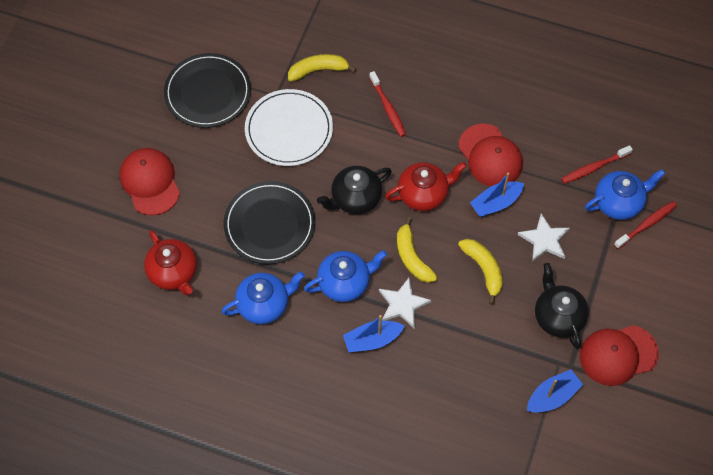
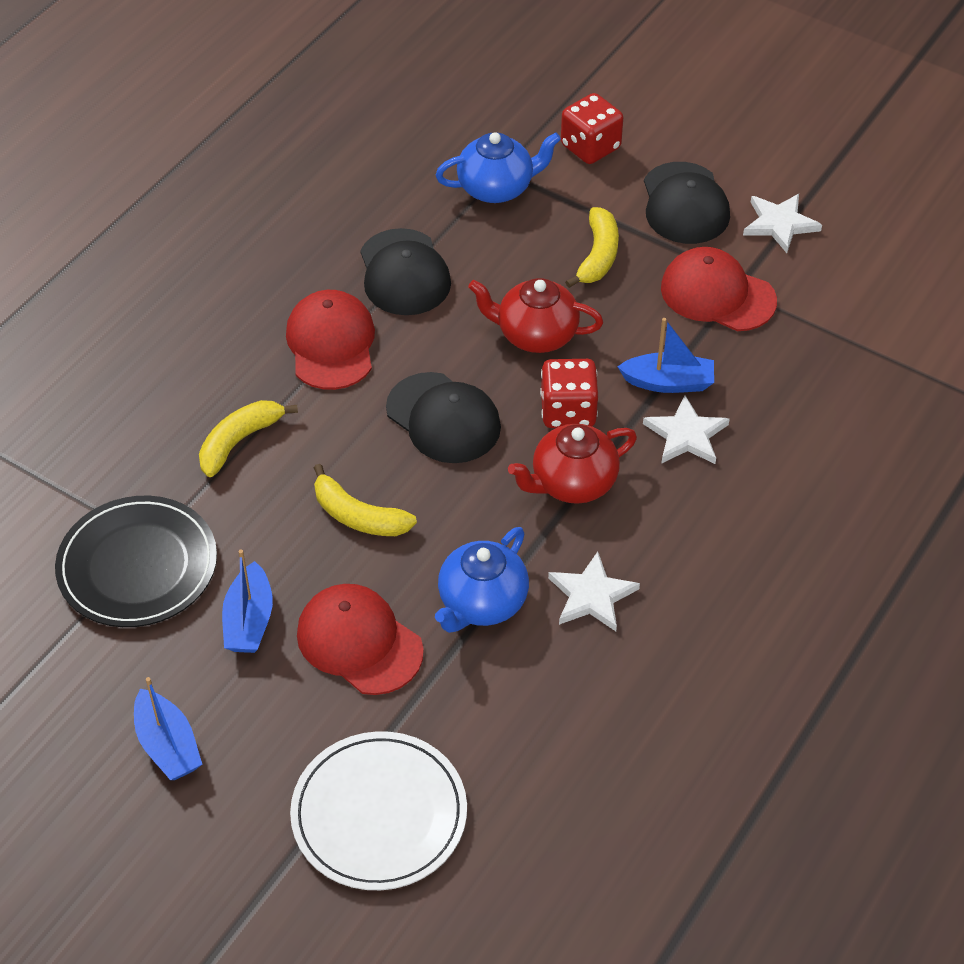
black cap: none = 0 -> [360,228,451,315] [386,372,501,463] [644,162,730,244] = 3
black plate: [164,53,251,128] [223,181,315,264] = 2 -> [55,496,217,627] = 1
black teapot: [317,166,392,214] [535,263,589,349] = 2 -> none = 0
blue teapot: [222,271,305,324] [304,250,387,302] [585,169,665,220] = 3 -> [435,527,529,633] [436,132,561,203] = 2
red dice: none = 0 -> [540,359,598,428] [561,93,623,164] = 2
red toothbrush: [369,71,406,137] [561,145,633,184] [614,201,677,249] = 3 -> none = 0
white star: [379,278,431,328] [518,214,570,261] = 2 -> [548,552,640,631] [643,395,729,464] [743,194,822,253] = 3

